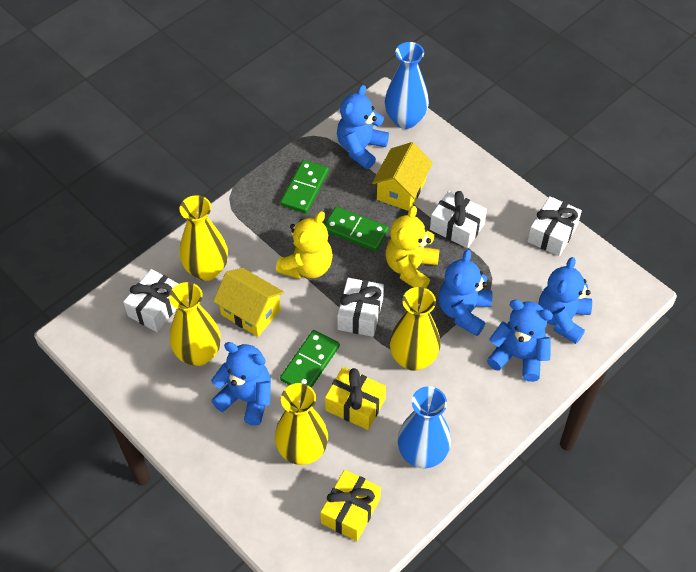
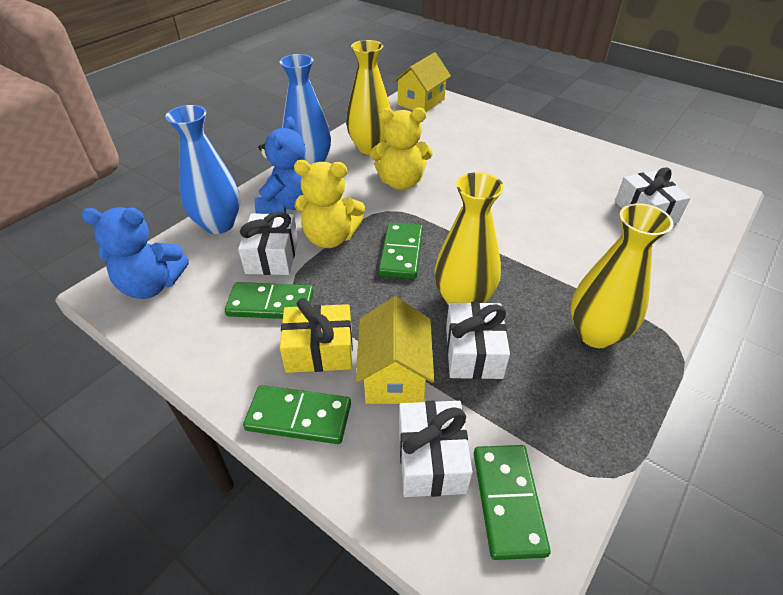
blue teddy bear: [211,342,271,426] [337,85,389,169] [438,250,492,336] [487,299,553,382] [538,257,592,344] = 5 -> [81,207,189,299] [255,116,306,214] = 2
green domino: [280,160,329,213] [280,330,340,388] [324,206,389,251] = 3 -> [225,282,314,319] [243,385,351,444] [379,223,423,279] [474,445,551,560] = 4
yellow gift: [320,470,381,541] [325,367,386,430] = 2 -> [280,298,353,373] = 1
yellow vase: [169,282,221,366] [179,195,228,281] [275,383,328,465] [390,287,440,371] = 4 -> [346,40,391,154] [435,172,504,306] [571,203,674,348] = 3

